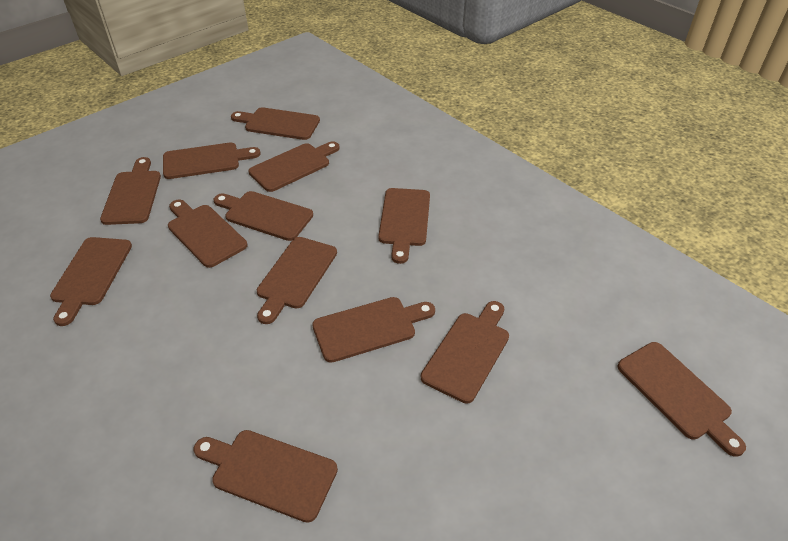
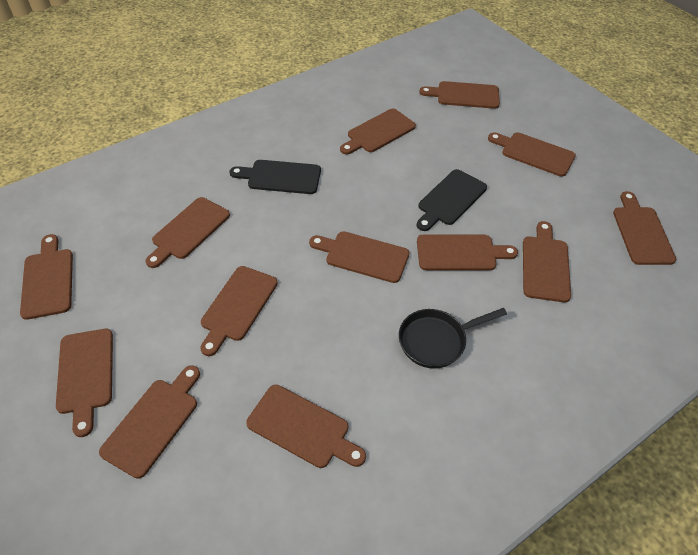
black cutting board: none = 0 -> [230,160,321,194] [417,169,487,231] = 2
black pan: none = 0 -> [399,308,507,369] = 1

